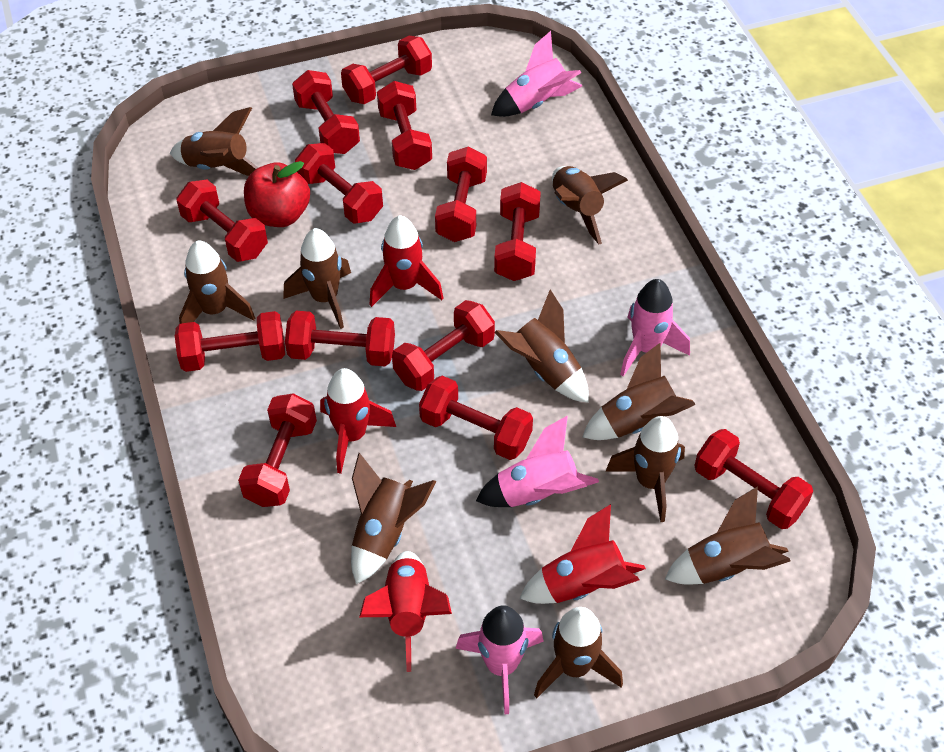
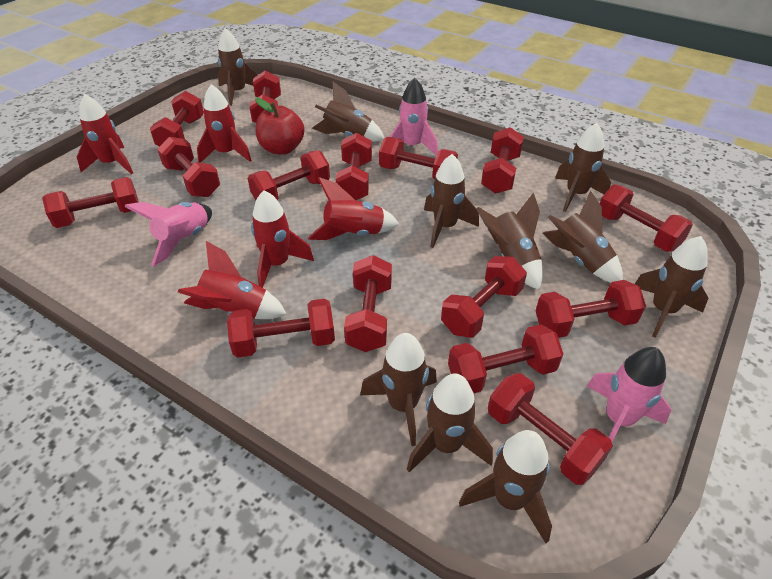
pink rocket: [456,605,544,714] [476,416,599,507] [491,31,582,117] [620,279,690,376] = 4 -> [125,202,212,267] [390,78,438,156] [587,347,671,442] = 3
red dumbbell: [175,311,285,372] [176,180,268,262] [238,393,317,507] [285,311,395,366] [292,70,360,154] [295,143,383,224] [341,36,432,104] [377,81,432,170] [392,300,495,391] [419,376,533,460] [435,146,487,242] [494,182,541,281] [694,429,813,529] = 13 -> [42,177,139,228] [150,91,204,146] [157,137,220,197] [227,299,335,358] [248,150,330,200] [249,71,281,123] [336,133,372,200] [344,255,392,352] [379,137,458,180] [441,256,527,338] [448,324,563,393] [481,127,524,194] [488,373,613,485] [536,280,646,338] [600,184,693,252] = 15
red rocket: [320,368,396,474] [359,551,452,672] [369,215,443,307] [519,504,646,604] = 4 -> [77,94,133,174] [178,241,287,319] [197,84,252,163] [251,190,314,288] [308,177,399,240] = 5

